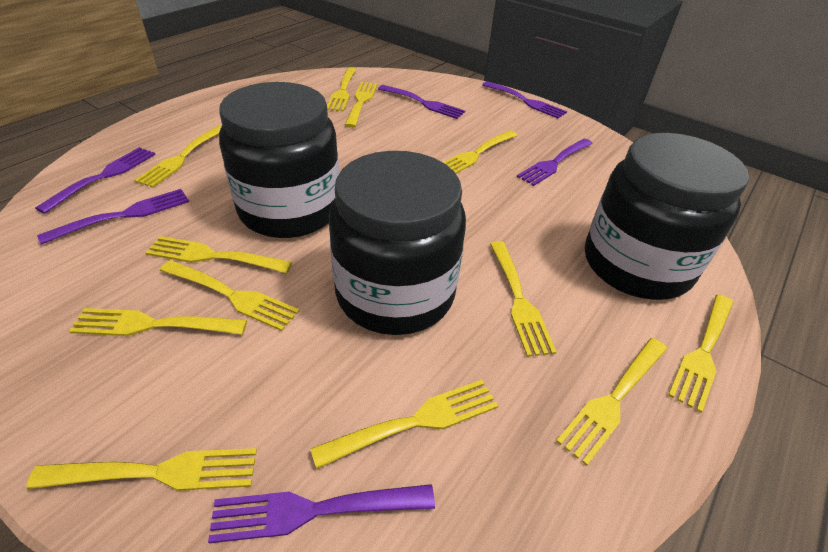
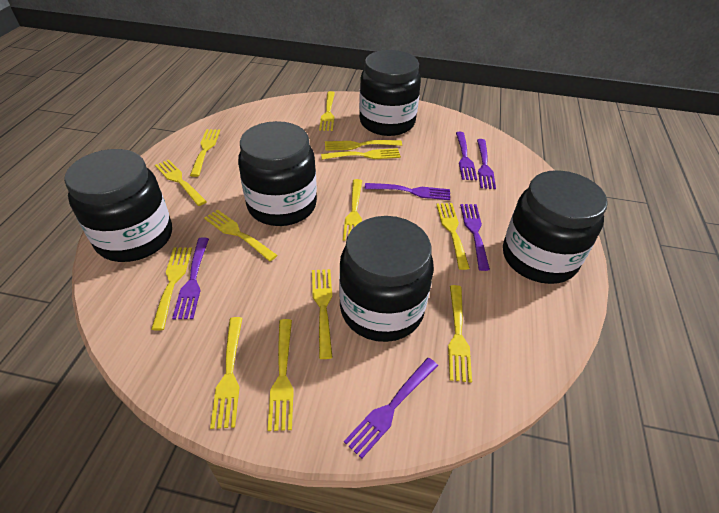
black jar: [219,82,339,238] [329,151,466,335] [585,133,749,300] = 3 -> [64,149,172,262] [238,121,317,226] [339,216,434,342] [359,50,421,136] [503,170,608,284] = 5
yellow fork: [26,448,257,491] [69,308,247,336] [134,125,222,188] [145,236,292,273] [160,260,299,331] [310,380,498,469] [327,67,357,111] [345,82,378,128] [443,130,518,174] [490,241,557,357] [556,338,667,466] [668,294,733,413] = 12 -> [151,247,192,331] [155,160,207,206] [190,129,220,177] [204,210,277,261] [210,317,242,429] [267,319,294,431] [312,269,333,359] [319,91,335,131] [321,148,401,160] [325,140,402,151] [343,179,362,241] [436,203,470,270] [448,285,472,383] = 13

